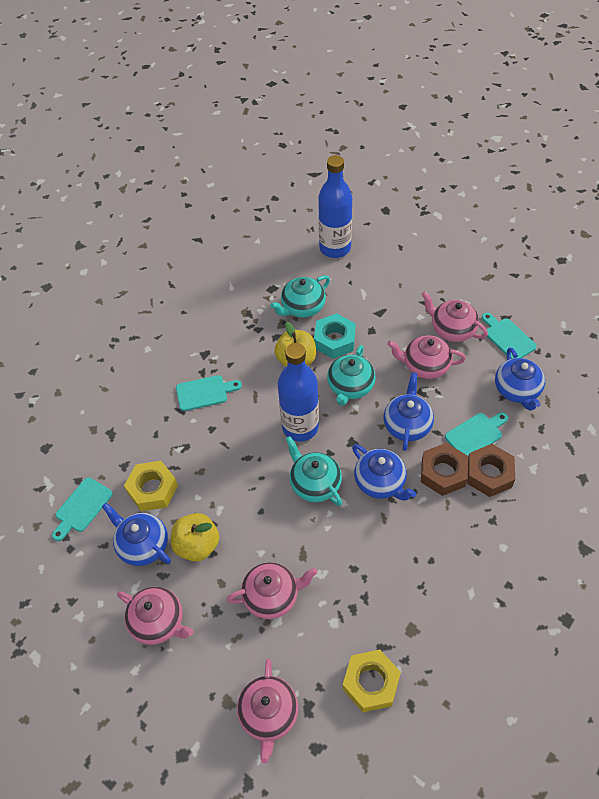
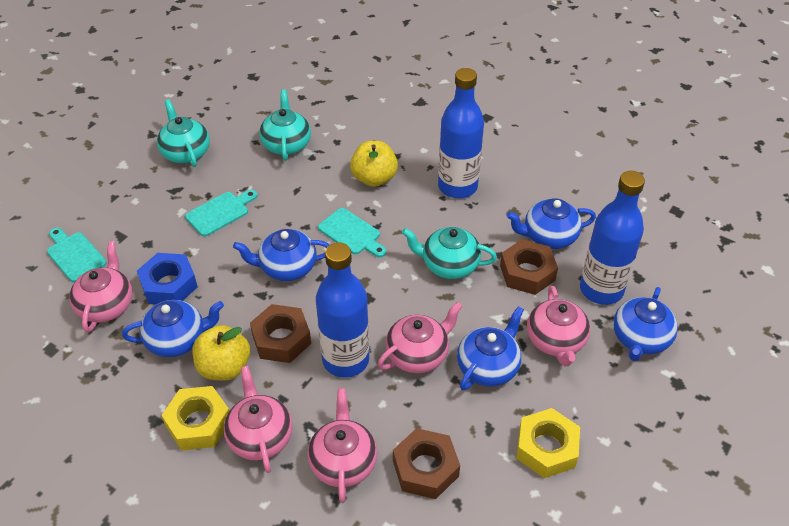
blue bottle: [278,343,319,441] [318,155,352,258] = 2 -> [316,242,369,378] [438,68,484,198] [580,171,645,305] = 3
blue nut: none = 0 -> [137,253,198,305] = 1
blue teapot: [102,503,171,566] [352,444,416,501] [384,372,434,451] [495,347,545,411] = 4 -> [122,300,224,357] [233,229,330,281] [457,306,524,390] [506,198,596,249] [613,287,678,361] = 5
brown nut: [421,443,468,496] [467,444,515,497] = 2 -> [250,304,311,363] [393,428,460,499] [500,239,558,295] = 3
turquoise cutting board: [52,477,113,541] [176,375,242,411] [445,412,508,456] [482,313,537,359] = 4 -> [47,228,107,282] [185,190,257,236] [318,208,386,257] = 3
turquoise nut: [314,313,356,359] = 1 -> none = 0

